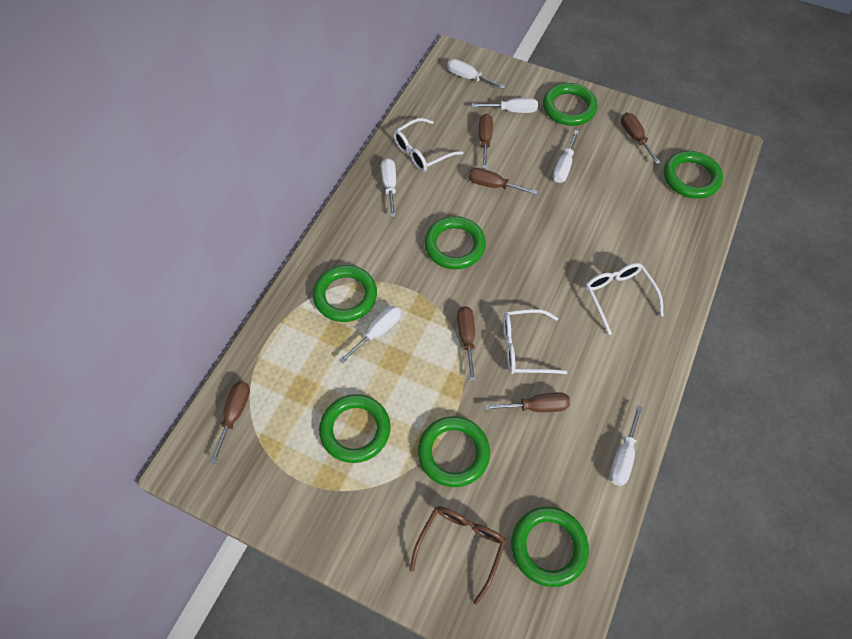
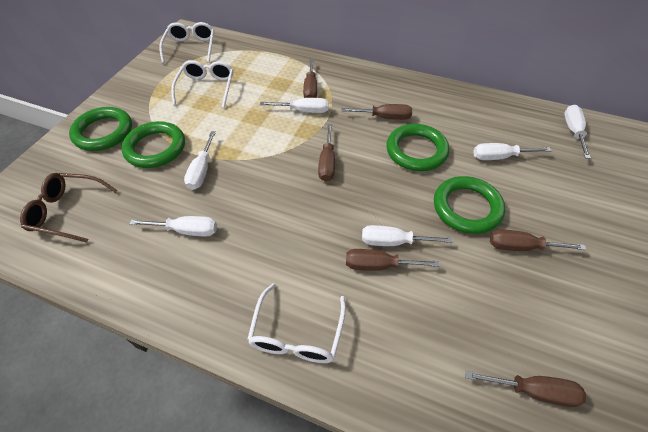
green ring: [313,265,377,322] [319,394,391,463] [418,416,490,487] [424,216,486,269] [511,507,589,587] [543,83,598,126] [664,151,723,199] = 7 -> [69,107,132,151] [121,121,185,168] [386,124,449,171] [434,176,505,234] = 4

